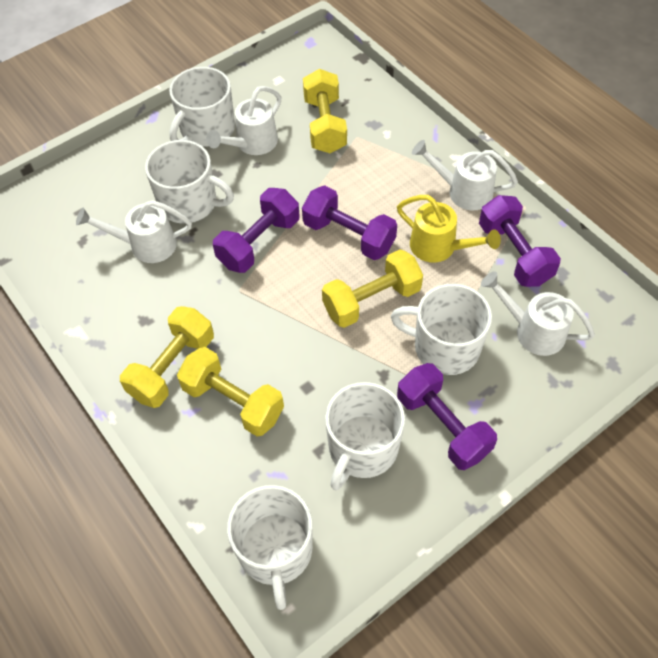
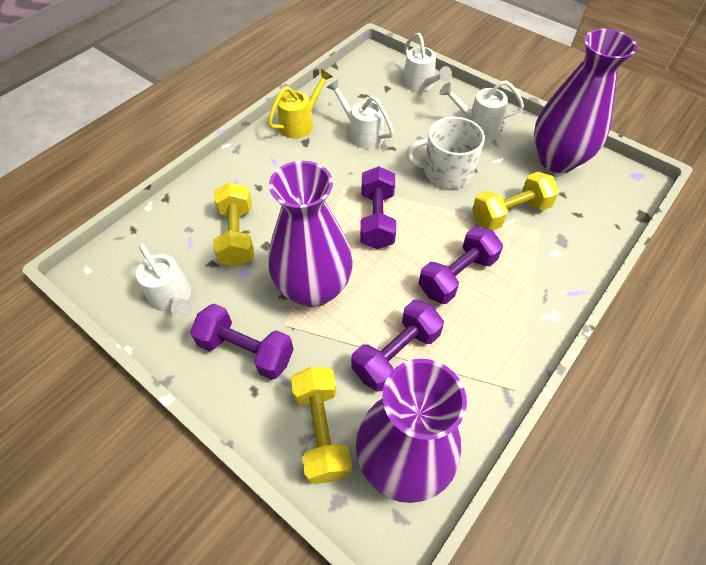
purple vase: none = 0 -> [268,161,353,307] [356,359,467,503] [534,28,637,173] = 3
white mug: [145,140,234,224] [169,67,235,147] [227,485,313,610] [325,382,405,490] [391,284,492,375] = 5 -> [406,117,485,189] = 1
yellow dumbbell: [120,306,214,408] [177,347,284,437] [303,69,347,153] [322,250,423,328] = 4 -> [213,182,254,267] [291,367,352,484] [472,172,559,230] = 3

